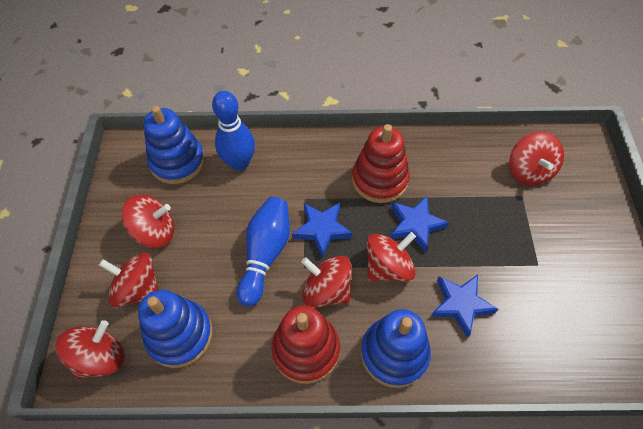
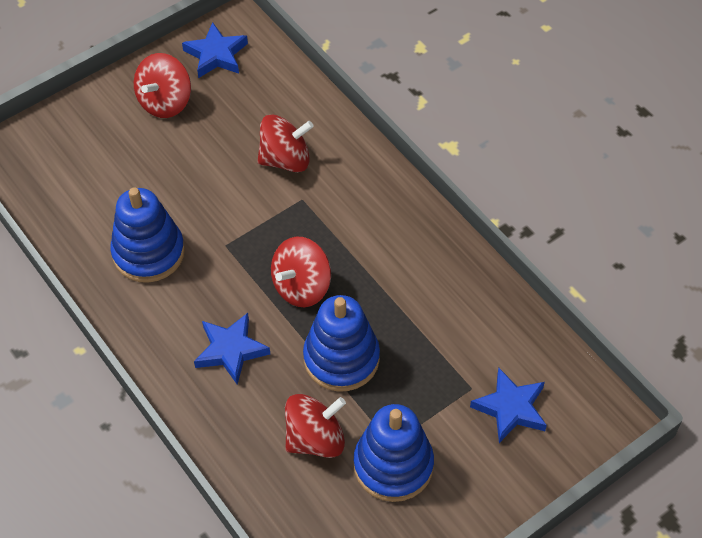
blue bowling pin: [212,91,255,171] [237,197,290,306] = 2 -> none = 0
red spinning top: [56,320,125,379] [99,252,159,308] [122,195,174,248] [301,256,352,308] [367,232,416,282] [509,132,564,186] = 6 -> [134,53,191,118] [257,115,314,172] [271,236,331,307] [285,394,346,458] = 4
red stacking toy: [271,305,340,384] [352,124,410,203] = 2 -> none = 0

